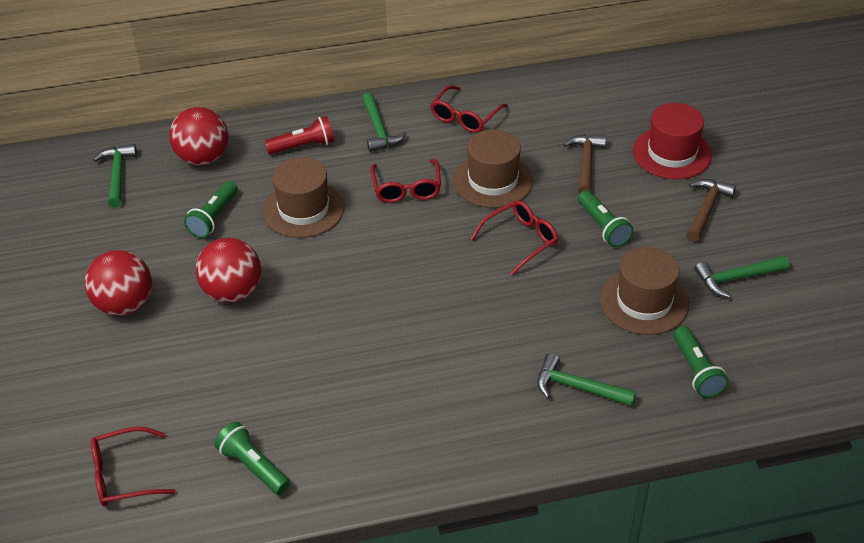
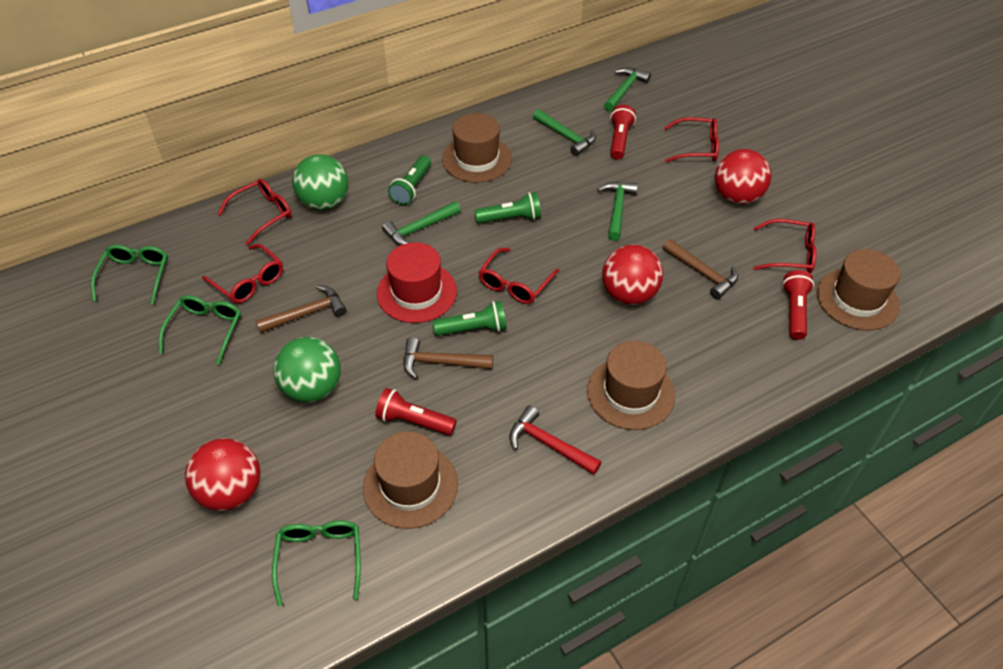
brown hammer: [563,135,606,194] [686,179,736,242] = 2 -> [256,285,347,333] [403,337,493,379] [663,239,738,299] = 3
brown hat: [263,157,345,238] [453,129,533,208] [600,247,689,335] = 3 -> [363,431,458,529] [442,113,512,183] [587,341,675,430] [816,249,900,330] = 4
green ball: none = 0 -> [274,337,341,403] [292,155,348,210] = 2
green flashlight: [184,181,238,238] [215,422,290,495] [578,190,633,247] [674,326,728,398] = 4 -> [388,155,431,205] [433,301,507,336] [474,192,541,224] = 3
green glasses: none = 0 -> [91,245,168,305] [159,295,241,365] [272,520,361,606] = 3
red flashlight: [265,116,334,154] = 1 -> [375,388,457,435] [610,105,636,160] [782,270,814,340] = 3
red glasses: [91,427,176,506] [371,159,441,203] [430,85,508,133] [470,200,558,275] = 4 -> [202,244,283,303] [218,179,292,245] [478,248,559,304] [664,117,719,163] [754,219,817,273] = 5
red hammer: none = 0 -> [509,405,602,475] = 1

